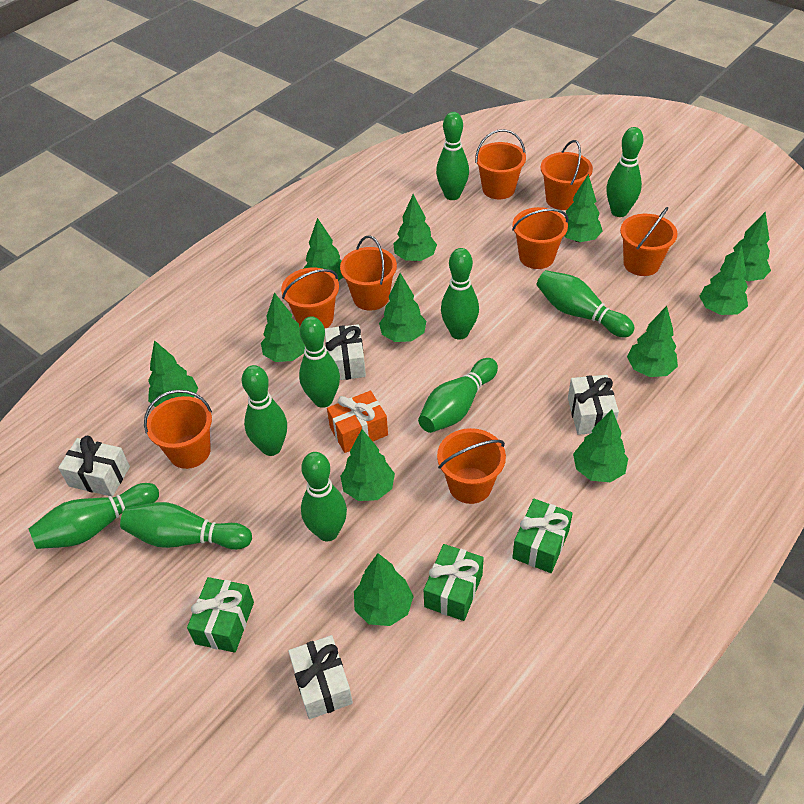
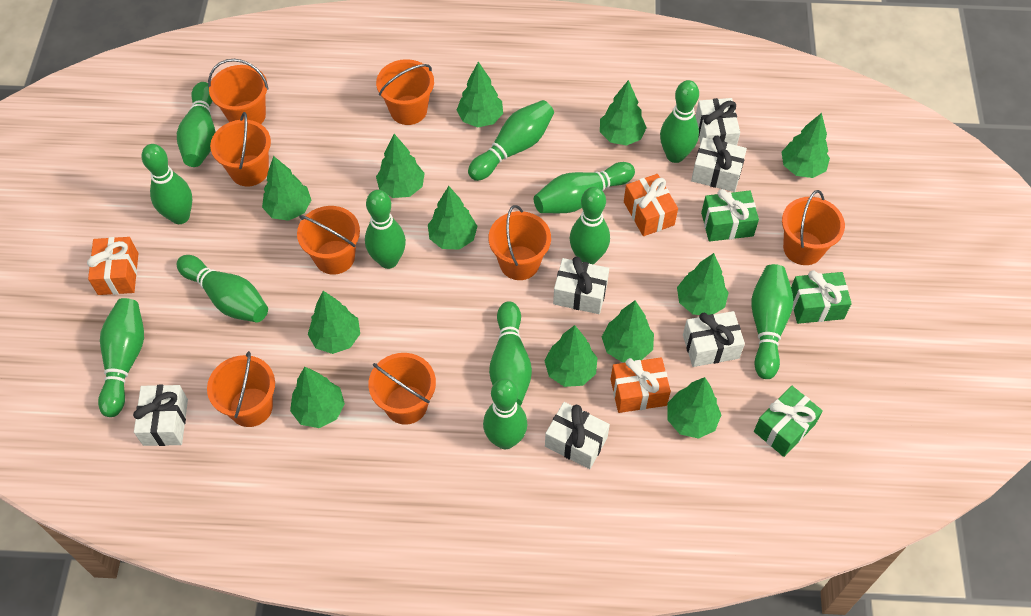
green bowling pin: [28,483,159,549] [120,502,252,550] [242,365,287,456] [299,316,340,408] [301,452,347,541] [418,358,498,433] [436,112,469,200] [441,248,479,340] [536,270,635,337] [607,127,643,217] = 10 -> [98,298,144,417] [142,144,192,224] [177,82,216,167] [177,255,268,322] [365,190,406,269] [468,100,554,181] [483,378,527,449] [489,301,532,406] [534,162,635,213] [570,187,610,264] [660,80,699,163] [751,264,793,379] = 12
orange gift: [327,391,388,453] = 1 -> [87,237,138,295] [611,357,671,413] [624,174,678,236] = 3
white gift: [58,436,130,497] [288,635,353,719] [325,324,366,380] [568,375,619,435] = 4 -> [133,385,188,446] [545,402,610,469] [553,257,609,314] [683,311,745,367] [691,136,747,192] [695,98,740,145] = 6

